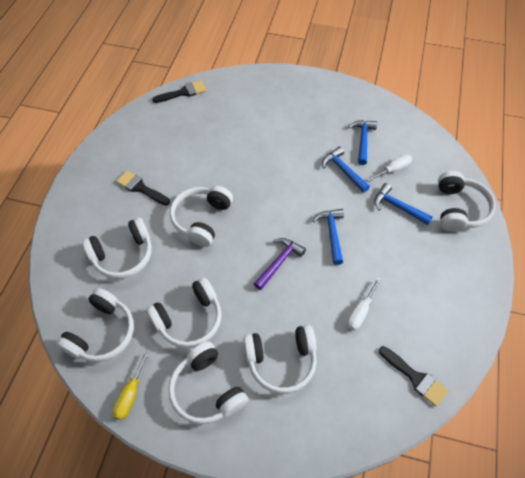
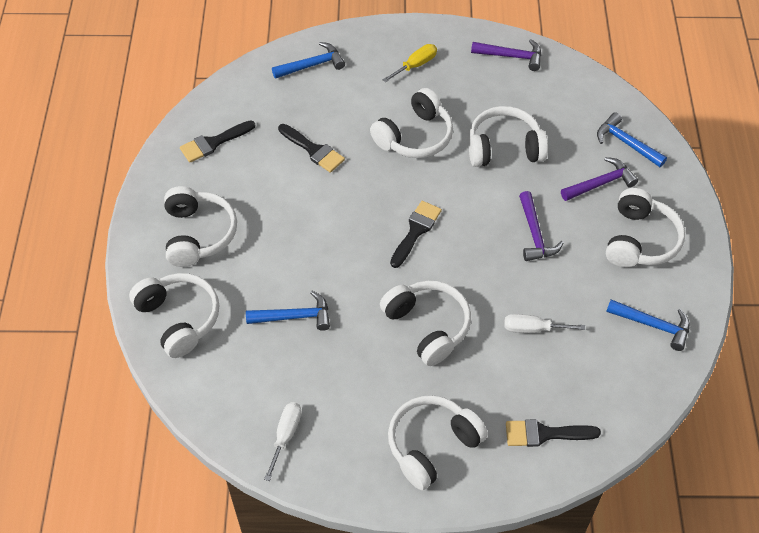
black brush: [116,170,170,206] [152,80,206,103] [379,346,448,407] = 3 -> [180,120,255,163] [278,124,345,173] [390,201,442,268] [506,419,601,447] = 4
purple hammer: [254,238,306,290] = 1 -> [471,39,541,71] [519,191,564,261] [561,157,638,201] = 3

